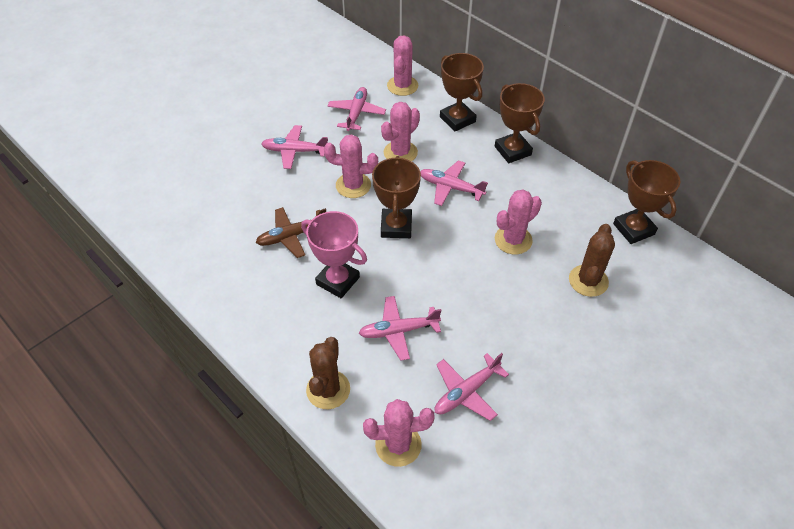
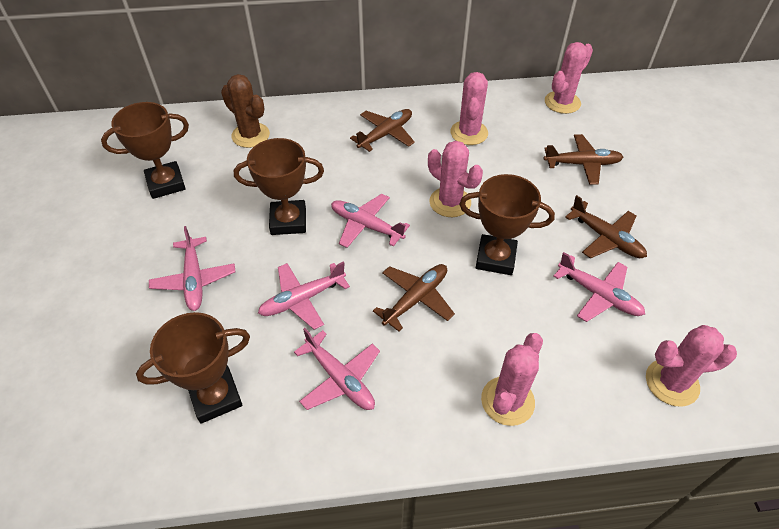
brown cactus: [306,337,350,409] [569,224,615,297] = 2 -> [221,74,270,148] = 1
brown plane: [256,207,326,258] = 1 -> [350,109,415,152] [373,264,455,332] [544,134,623,185] [565,195,647,258] = 4
pink trophy: [301,211,367,298] = 1 -> none = 0

